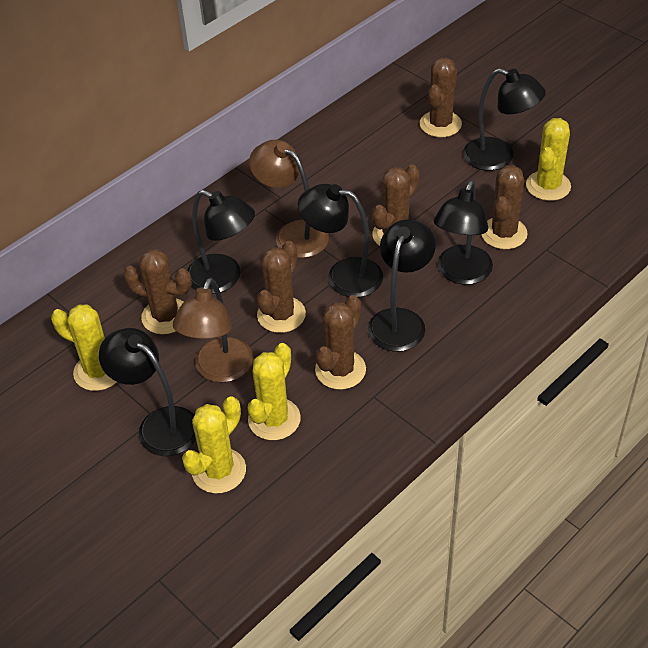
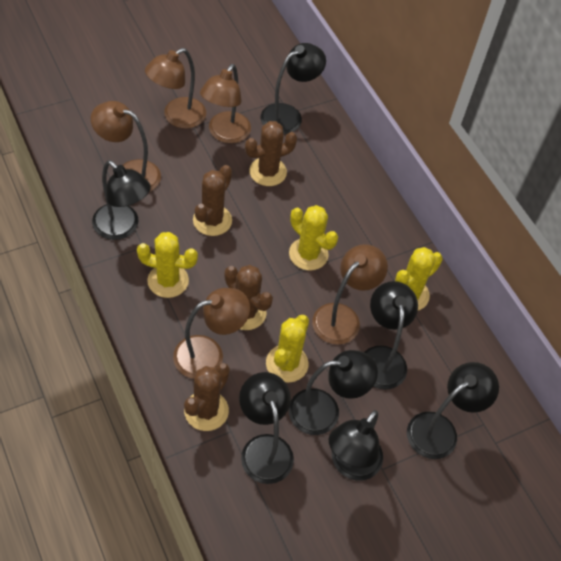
black lamp: [99,328,196,456] [187,190,255,294] [298,184,383,297] [368,219,436,352] [434,181,493,285] [463,68,546,171] = 6 -> [92,160,151,240] [239,372,294,484] [261,43,326,135] [289,350,378,435] [329,410,383,481] [365,281,418,390] [407,362,499,459] = 7
brown cactus: [123,249,192,335] [257,241,306,333] [315,295,366,390] [372,165,419,246] [420,57,462,137] [481,165,528,249] = 6 -> [184,363,230,431] [193,165,232,236] [225,265,273,330] [245,121,297,186] = 4
brown lamp: [173,278,253,383] [249,139,329,258] = 2 -> [91,101,161,192] [145,48,206,129] [173,288,250,379] [200,64,251,143] [312,244,388,345] = 5

